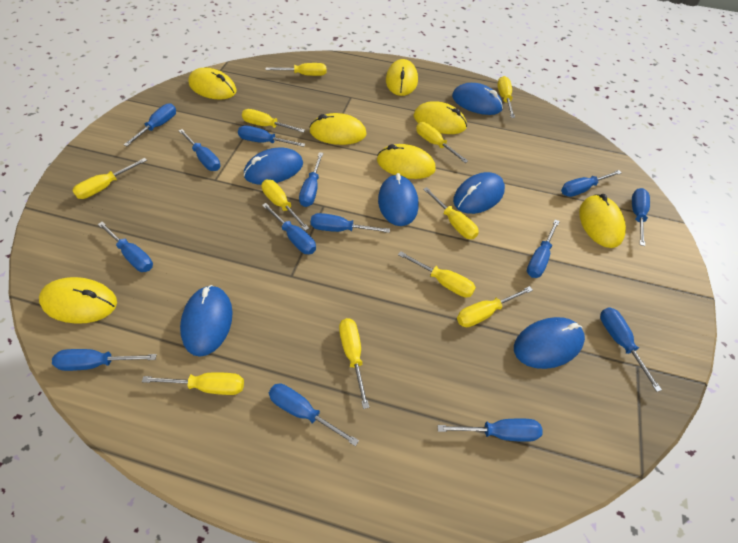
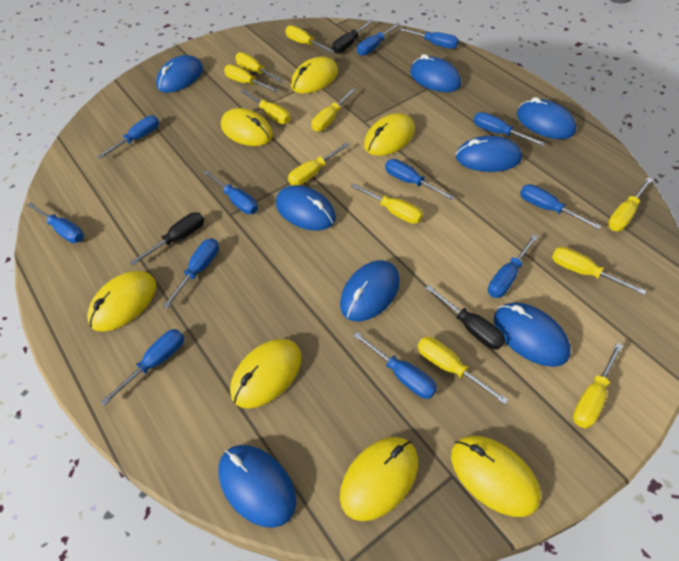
black screwdriver: none = 0 -> [129,212,204,266] [332,20,373,54] [425,285,505,350] = 3
blue mouse: [180,285,233,357] [244,148,303,185] [378,173,419,226] [452,83,503,115] [453,172,505,214] [514,317,585,369] = 6 -> [156,55,203,93] [218,445,296,528] [276,185,336,231] [340,260,400,321] [410,54,461,92] [456,136,522,172] [494,303,571,367] [517,97,576,139] = 8
blue screwdriver: [52,349,157,371] [98,222,153,272] [124,103,176,146] [178,129,220,171] [238,126,305,147] [262,203,316,254] [269,384,359,446] [299,152,323,207] [311,213,390,233] [437,419,542,442] [527,219,560,278] [561,170,622,197] [600,307,662,392] [632,188,650,246] = 14 -> [27,202,84,243] [97,115,159,159] [100,329,184,406] [162,238,219,309] [203,170,258,214] [353,332,437,399] [357,23,400,56] [385,159,455,200] [398,28,459,49] [473,112,545,146] [488,234,538,298] [520,184,601,230] = 12

